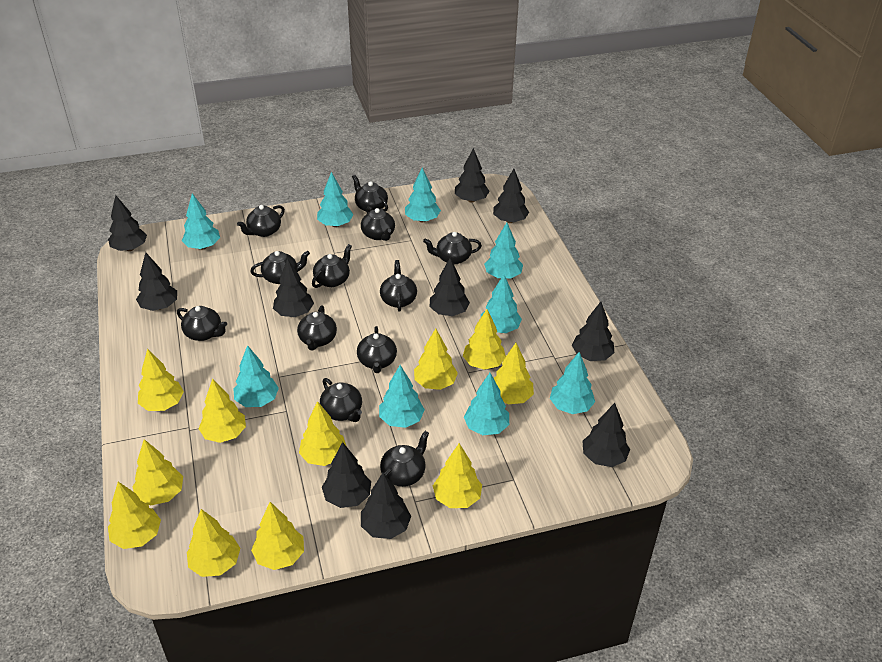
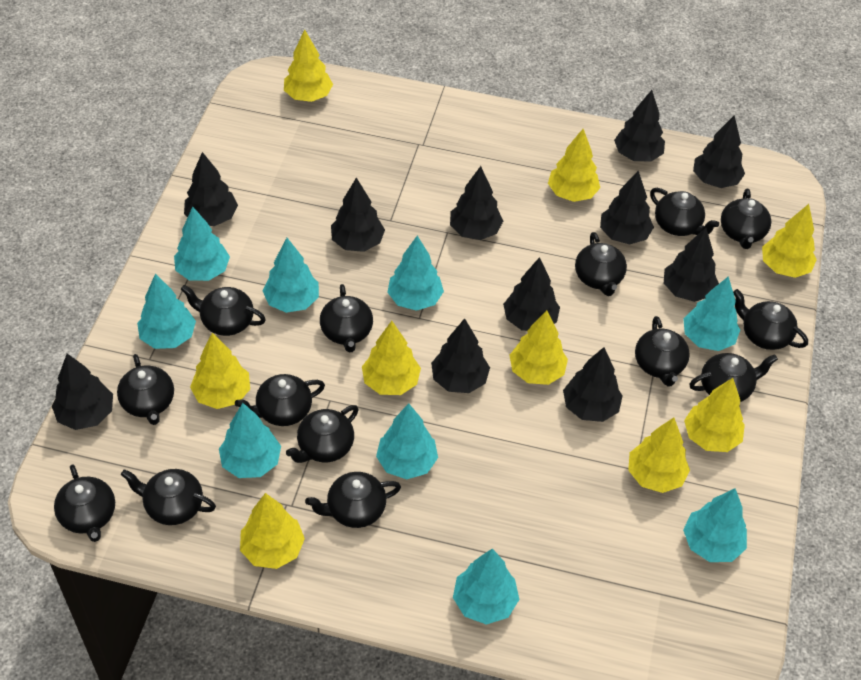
black teapot: [177,306,227,341] [237,205,285,237] [250,251,310,284] [297,306,337,350] [312,244,352,288] [320,378,362,422] [352,175,388,212] [357,326,397,373] [361,206,395,241] [380,260,417,312] [380,431,429,487] [423,232,482,264] = 12 -> [54,464,115,542] [117,354,174,425] [121,469,216,525] [181,285,266,336] [235,374,325,426] [286,405,359,463] [305,472,401,528] [320,284,373,352] [575,232,627,296] [635,316,690,386] [650,188,719,236] [689,353,778,402] [721,189,771,249] [733,289,808,350] = 14
black tree: [108,195,147,251] [136,252,177,311] [273,258,314,317] [322,442,371,508] [361,473,411,539] [430,258,470,316] [455,148,490,203] [493,169,529,223] [572,302,614,361] [583,403,630,467] = 10 -> [52,354,113,430] [184,152,238,226] [331,177,385,252] [431,318,490,393] [450,166,503,240] [503,257,560,331] [563,347,623,422] [600,171,654,244] [614,90,665,162] [664,228,719,302] [693,115,745,188] = 11
yellow tree: [108,482,161,549] [133,439,183,506] [138,349,184,411] [187,509,240,577] [199,378,246,443] [251,502,304,570] [299,401,347,466] [414,328,458,390] [433,443,482,508] [463,309,506,370] [494,343,534,404] = 11 -> [190,333,250,409] [240,493,305,569] [284,30,333,102] [362,321,421,395] [509,310,568,385] [548,129,600,202] [628,418,690,493] [684,378,745,452] [762,204,817,278] = 9

